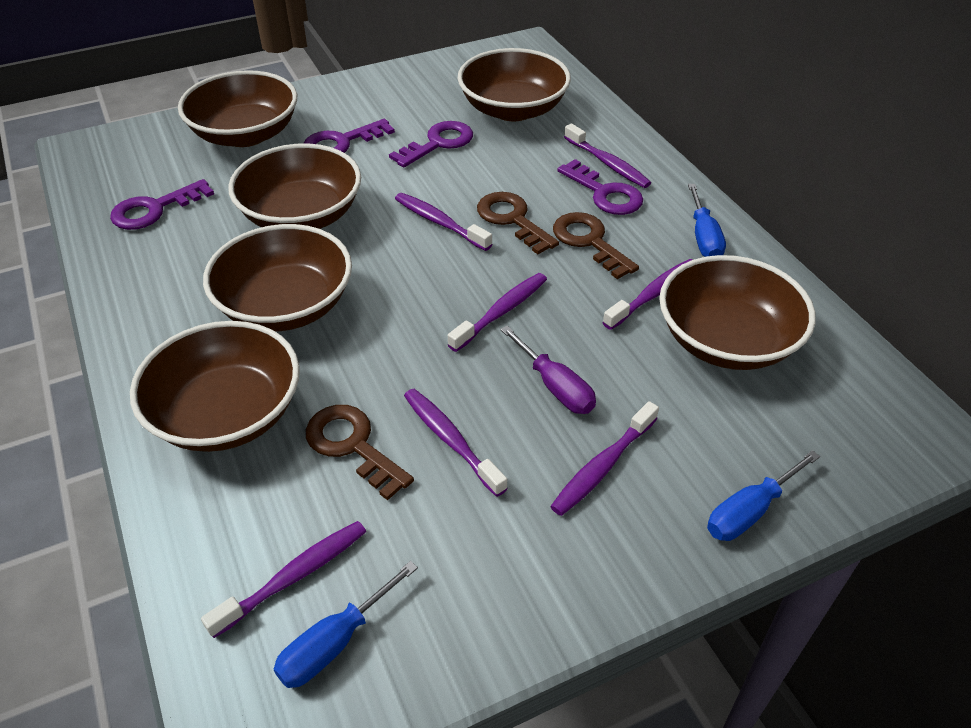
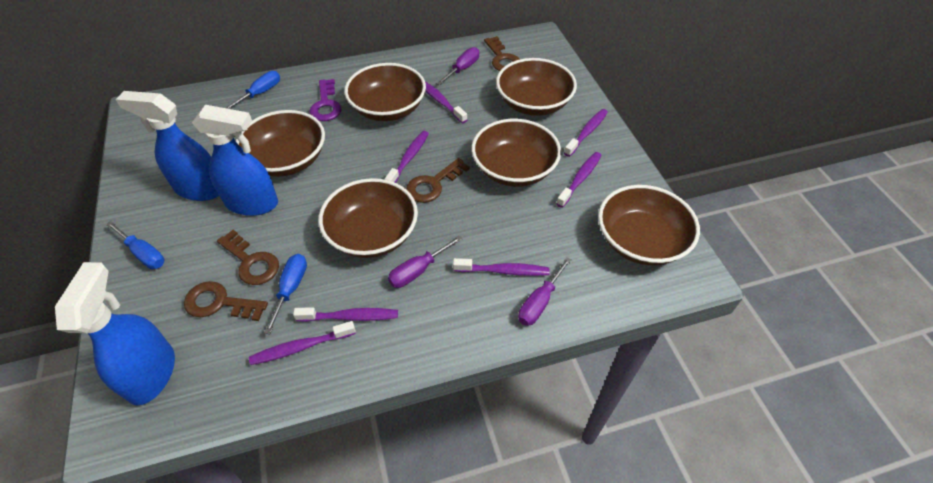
blue spray bottle: none = 0 -> [55,262,175,406] [115,91,219,201] [192,105,278,216] = 3
brown key: [306,405,414,500] [477,192,559,254] [553,212,639,279] = 3 -> [184,281,268,321] [217,230,279,285] [406,158,470,203] [484,36,520,71] = 4
purple key: [110,179,214,230] [303,119,395,153] [389,121,473,168] [557,159,643,215] = 4 -> [310,79,342,121] = 1
purple screwdriver: [500,326,596,414] = 1 -> [388,236,462,288] [437,47,479,85] [518,257,571,326] = 3

